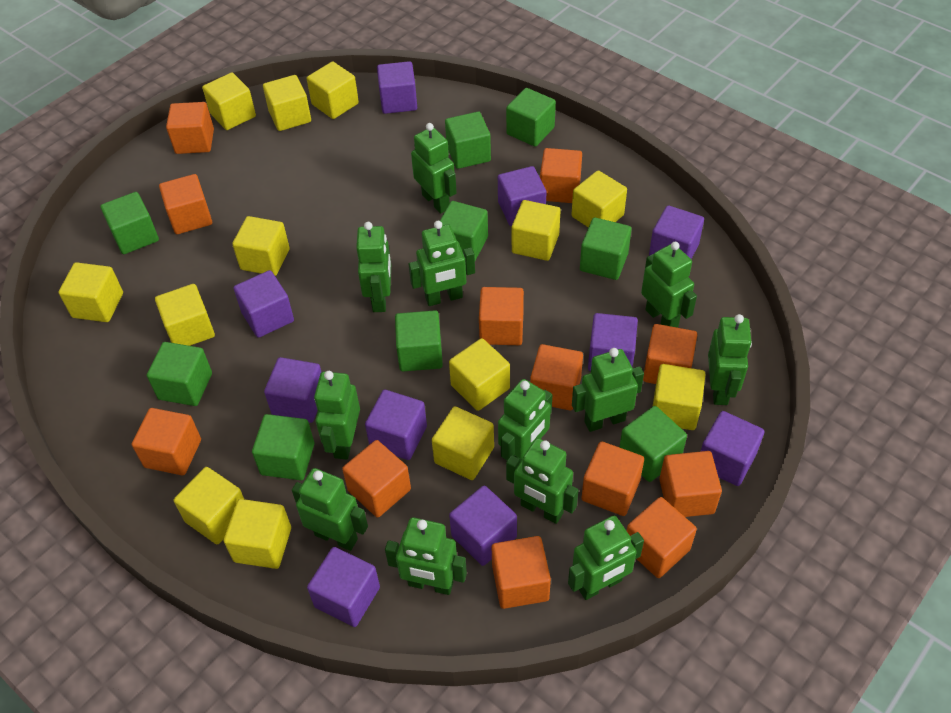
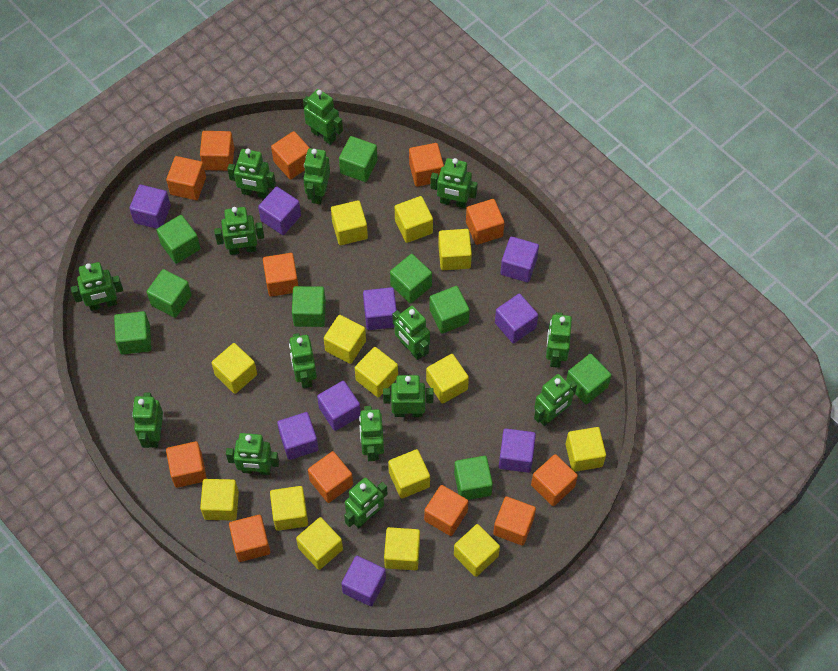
green robot: [292,468,368,551] [314,371,360,460] [356,222,391,312] [385,517,467,595] [408,221,475,306] [411,123,457,214] [498,379,552,462] [506,438,579,524] [568,515,644,600] [572,348,644,432] [641,242,697,328] [708,314,752,405] = 12 -> [71,262,123,311] [132,392,163,448] [214,207,264,255] [226,433,279,475] [227,149,276,198] [289,333,317,388] [303,89,343,145] [303,148,330,204] [344,478,387,528] [359,406,384,461] [383,375,434,417] [392,306,430,360] [430,158,478,208] [534,374,577,426] [546,312,572,368] = 15
purple cube: [233,270,294,338] [264,357,321,423] [307,547,380,627] [365,390,427,460] [377,61,417,114] [449,486,517,566] [498,166,546,226] [588,313,638,371] [649,205,704,259] [700,411,764,486] = 10 -> [129,184,171,229] [258,187,301,235] [277,412,318,460] [317,381,361,431] [341,556,386,606] [363,287,397,330] [495,294,538,343] [499,428,536,473] [500,236,539,283] = 9
yellow cube: [58,262,123,322] [155,284,215,346] [174,467,244,544] [202,73,256,130] [224,499,291,569] [232,216,290,276] [263,75,311,131] [307,61,359,119] [432,407,494,480] [449,338,510,411] [512,200,561,261] [572,170,627,228] [653,364,706,430] = 13 -> [200,479,239,521] [211,343,257,394] [270,486,308,531] [296,517,343,570] [324,315,366,364] [331,200,368,245] [355,347,398,397] [384,527,420,570] [388,449,430,499] [395,196,433,243] [426,354,469,404] [438,229,472,270] [454,524,500,577] [566,427,606,472] = 14

